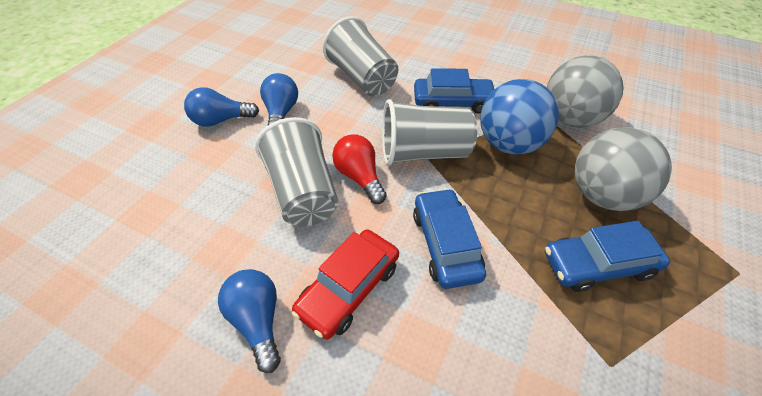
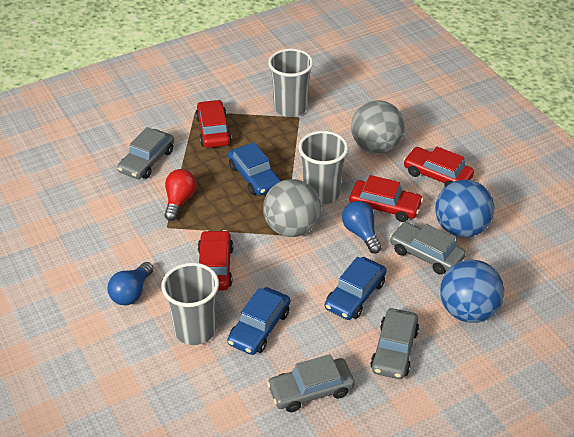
blue ball: [480,79,559,155] = 1 -> [435,179,494,238] [440,260,504,323] = 2
blue light bulb: [184,87,259,127] [218,269,281,373] [260,73,298,125] = 3 -> [108,262,153,305] [342,201,382,253] = 2
grey car: none = 0 -> [118,127,174,179] [267,354,355,412] [370,308,419,379] [390,222,466,275] = 4
red car: [292,229,399,340] = 1 -> [196,100,232,148] [198,230,233,291] [350,175,423,222] [404,147,474,187] = 4

